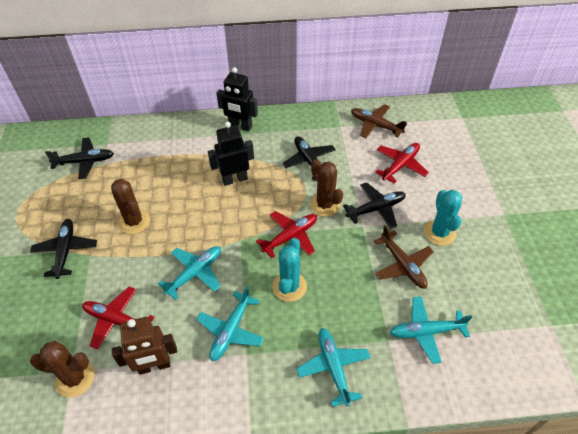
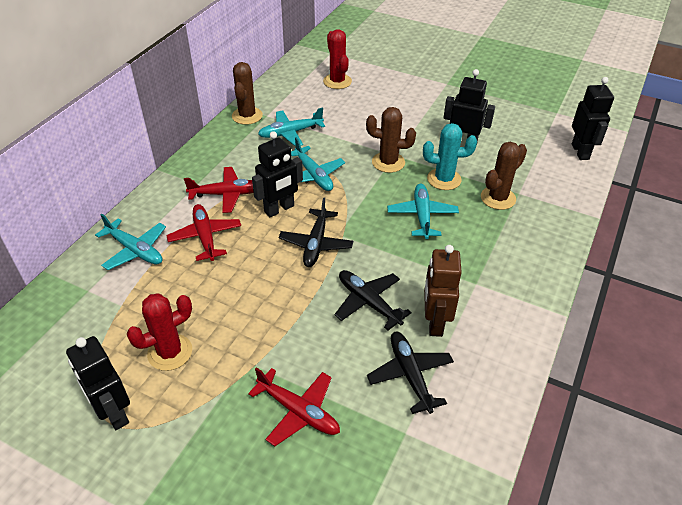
black plane: [30,219,97,279] [45,137,114,179] [282,136,336,180] [343,182,406,229] = 4 -> [279,197,353,267] [335,270,412,330] [367,331,454,414] = 3
black robot: [208,121,254,186] [217,67,258,131] = 2 -> [66,336,130,430] [252,131,303,217] [443,69,495,146] [572,77,614,160] = 4
brown plane: [351,104,407,138] [374,226,434,289] = 2 -> none = 0
red cactus: none = 0 -> [127,293,192,371] [323,29,352,89] = 2
turquoise cactus: [272,238,307,302] [424,190,462,246] = 2 -> [423,123,477,190] = 1

